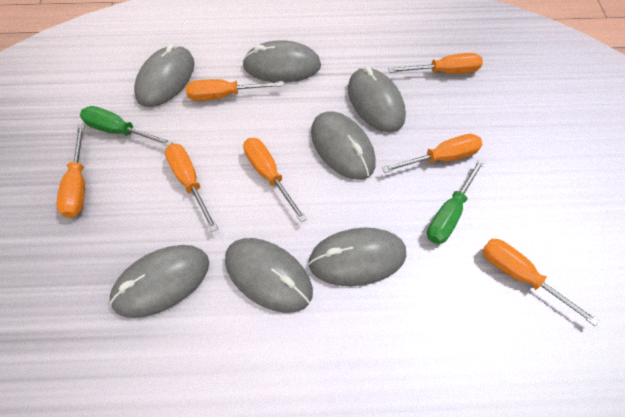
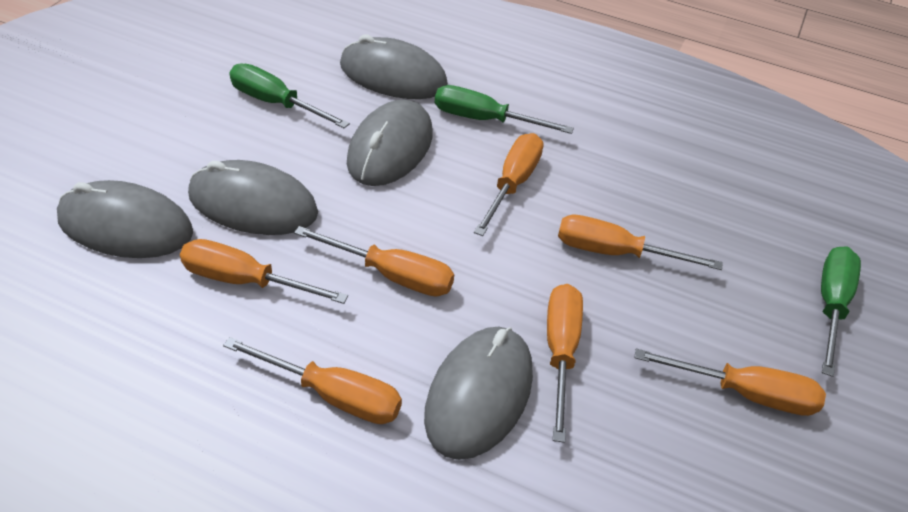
green screwdriver: [80,106,173,146] [427,158,485,244] = 2 -> [229,63,350,129] [435,85,574,134] [821,246,861,377] = 3
grey mouse: [110,245,209,318] [134,44,194,107] [225,238,313,313] [242,40,321,83] [308,228,406,286] [311,111,376,180] [348,67,406,133] = 7 -> [57,180,193,258] [188,160,318,235] [340,34,448,99] [347,100,433,186] [424,327,533,460] = 5

